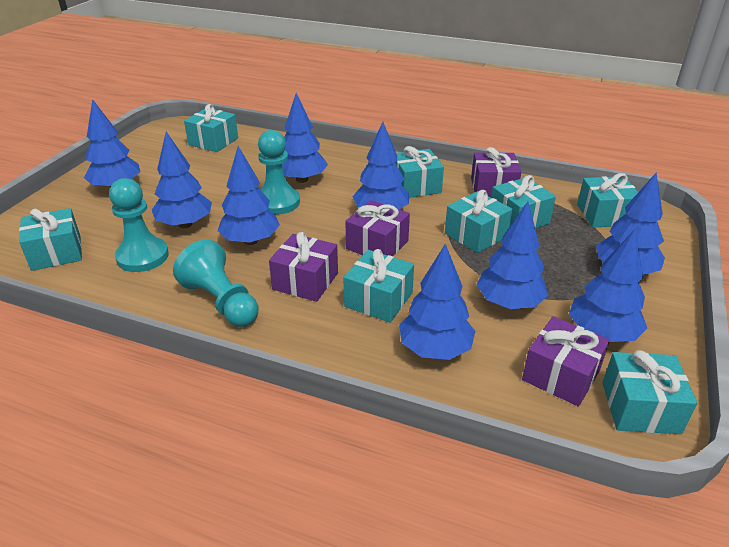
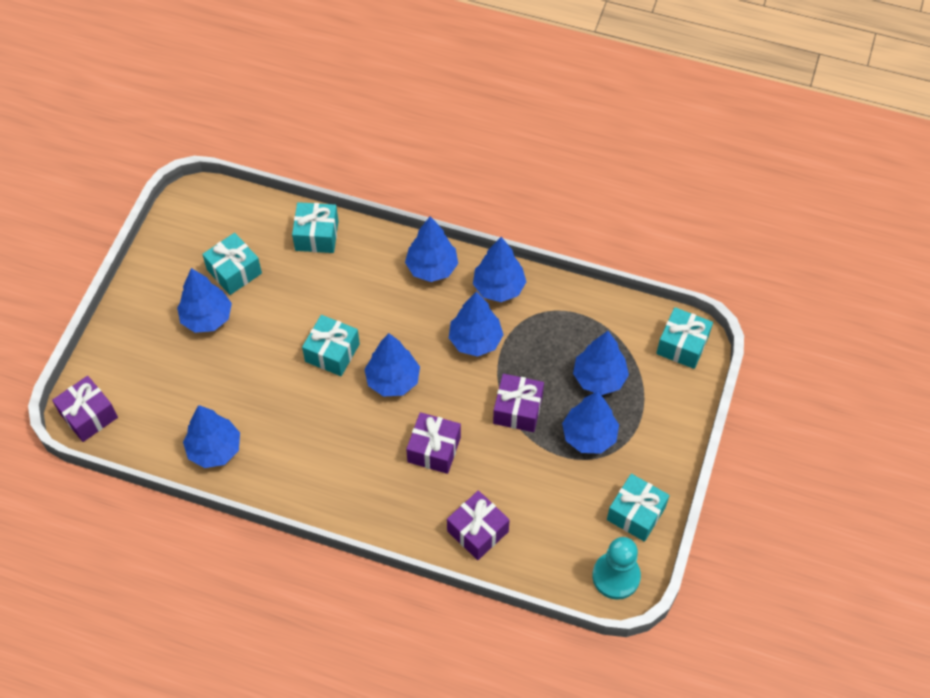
blue tree: [84,99,140,187] [152,132,212,228] [218,146,280,245] [282,93,328,183] [352,122,409,209] [399,244,475,360] [477,202,548,309] [569,230,647,342] [596,173,665,275] = 9 -> [177,268,232,333] [183,405,240,468] [364,333,420,397] [405,216,458,282] [449,292,503,357] [473,237,526,302] [562,391,619,454] [573,331,629,395] = 8
turquoise gift: [19,208,82,271] [184,104,238,152] [343,249,414,323] [395,146,444,198] [445,190,512,253] [491,175,556,228] [577,173,638,228] [602,350,697,434] = 8 -> [202,233,262,295] [292,202,339,253] [302,315,360,376] [607,474,670,542] [656,307,713,369] = 5
turquoise pawn: [109,178,169,272] [173,239,259,327] [258,130,300,215] = 3 -> [592,537,641,600] = 1

